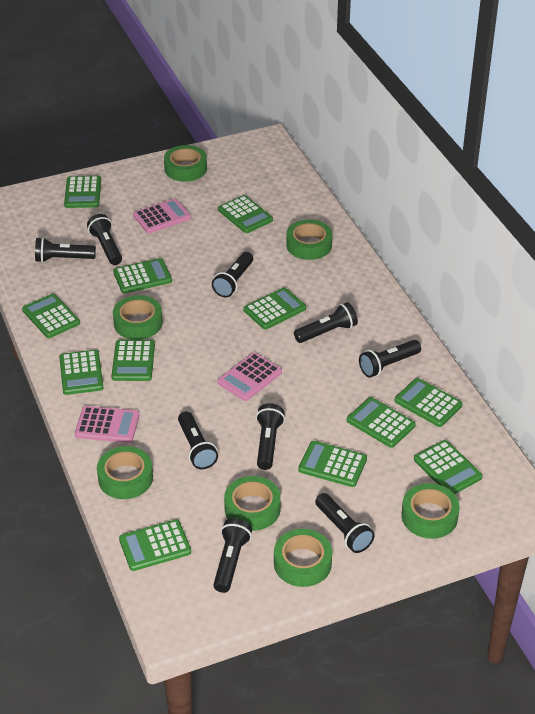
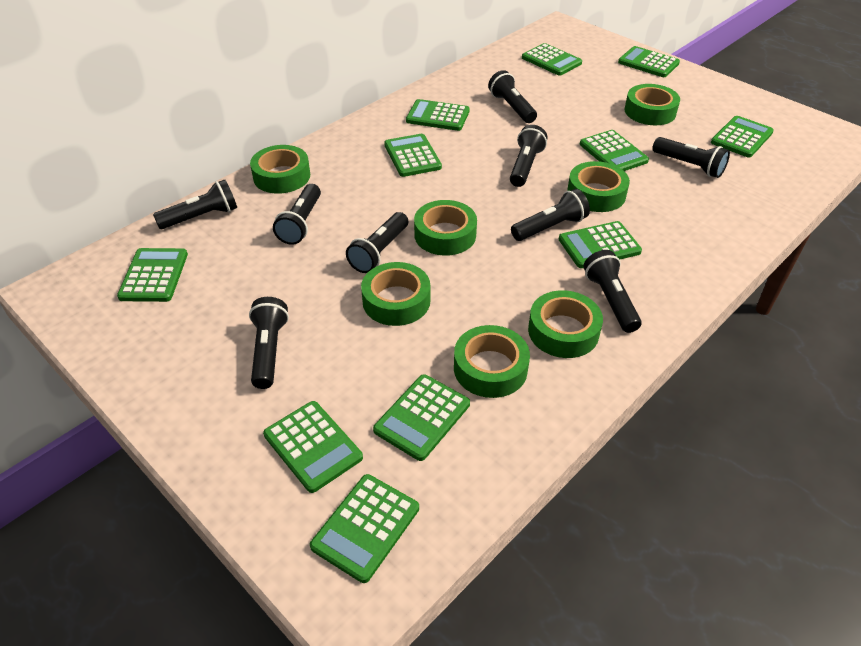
green calculator: [22,294,80,338] [59,350,104,395] [64,176,101,208] [111,340,155,381] [113,258,172,293] [119,519,191,571] [218,195,273,233] [243,287,306,330] [298,441,367,487] [347,397,416,448] [394,378,463,427] [414,440,483,494] = 12 -> [117,248,188,302] [263,401,363,493] [310,474,419,583] [373,374,470,461] [384,134,442,177] [406,99,470,131] [522,43,582,76] [559,221,642,268] [580,130,649,171] [618,46,680,77] [711,116,774,158] = 11
pink calculator: [75,406,139,443] [133,198,191,233] [217,353,282,401] = 3 -> none = 0

